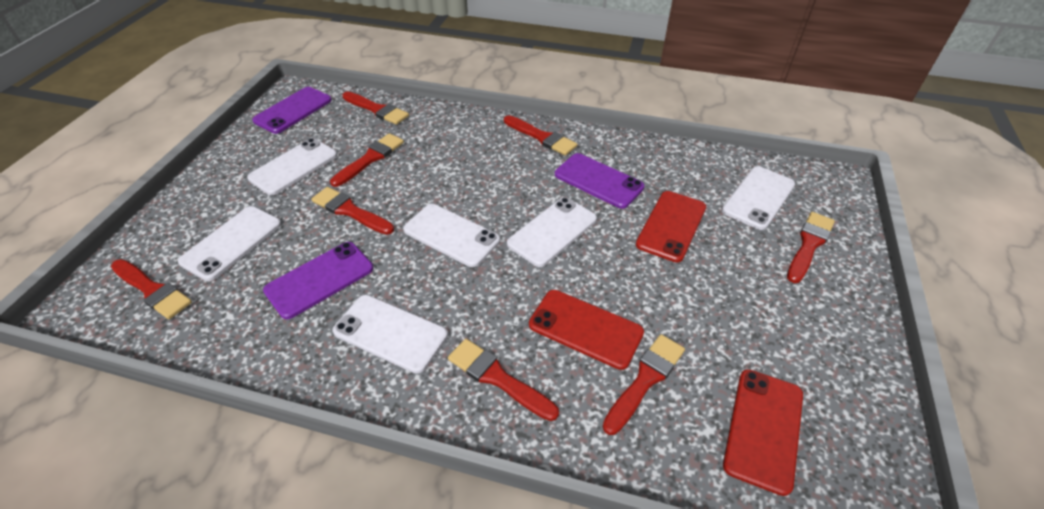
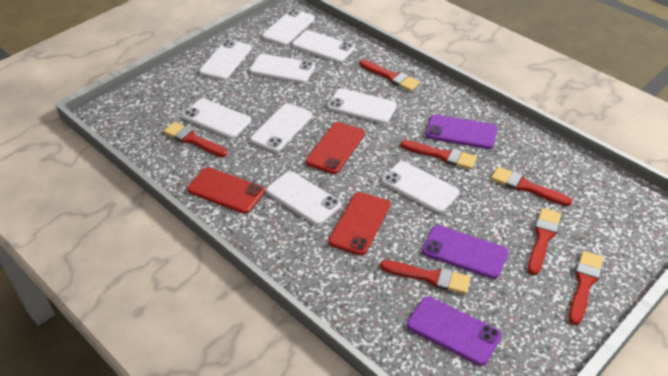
red brush: [111,259,192,319] [311,187,394,235] [330,133,404,187] [342,91,409,125] [448,339,559,421] [504,115,577,156] [602,334,685,435] [787,212,835,283] = 8 -> [163,122,227,157] [360,60,420,91] [380,260,471,294] [400,140,477,169] [491,167,572,206] [528,208,561,275] [569,251,604,325] = 7
white phone: [178,206,281,281] [247,138,337,195] [332,295,448,374] [403,204,500,267] [507,197,597,267] [722,166,795,230] = 6 -> [182,98,251,138] [199,40,252,80] [249,54,315,83] [250,103,312,152] [262,9,315,45] [266,171,341,225] [292,30,355,63] [327,88,397,124] [382,161,459,213] = 9

